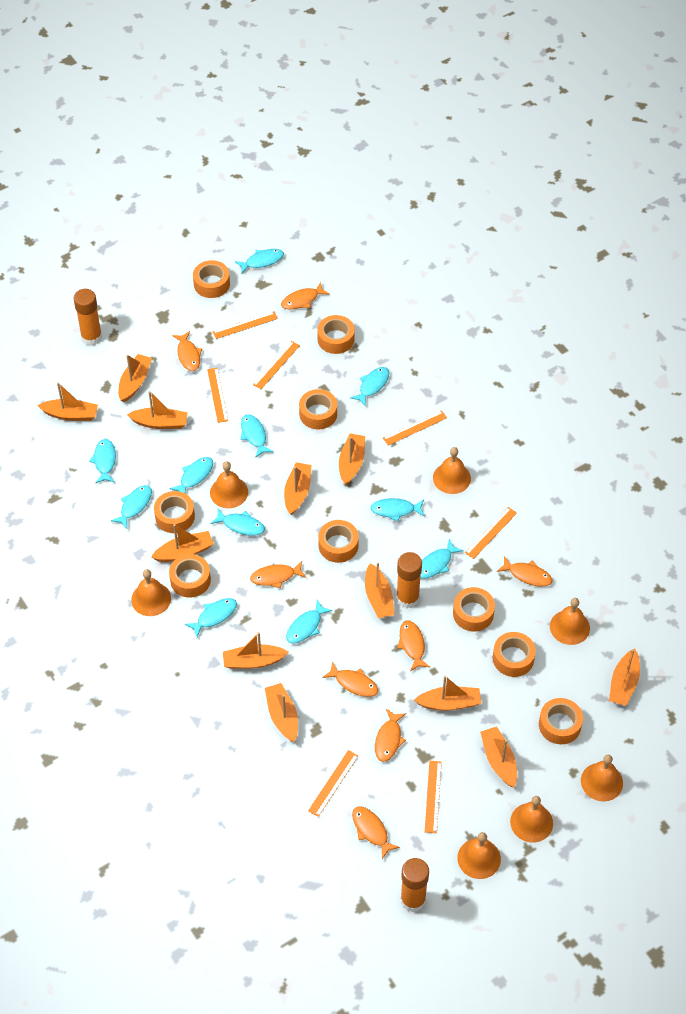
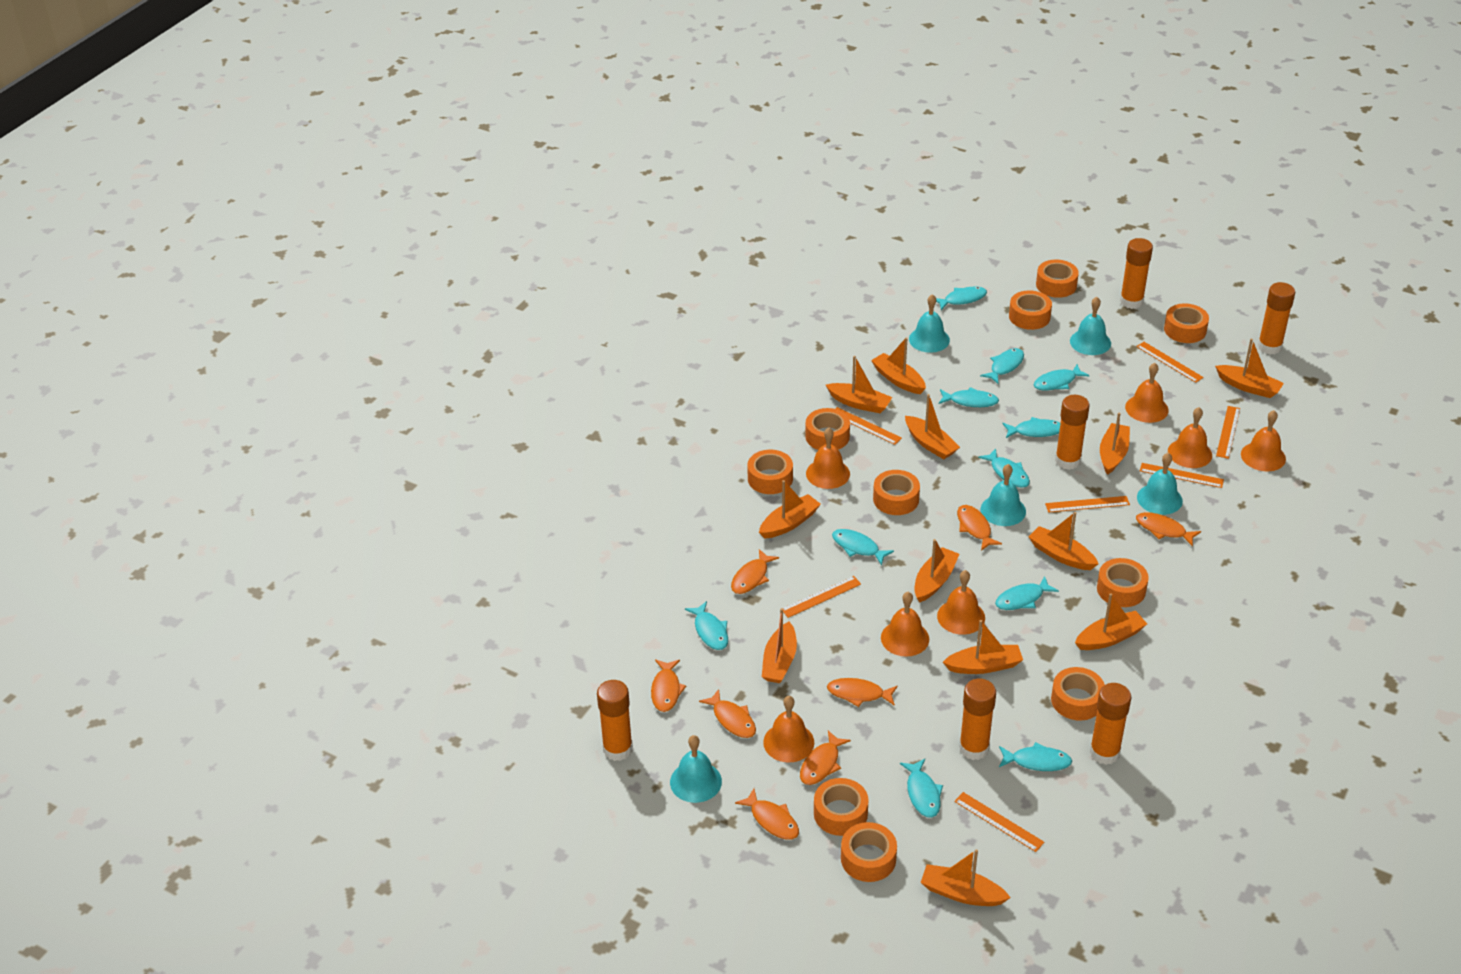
orange glue stick: [73,289,102,346] [396,552,422,608] [400,858,429,912] = 3 -> [597,680,633,761] [959,679,996,760] [1055,395,1090,470] [1090,683,1131,765] [1120,238,1153,309] [1258,282,1295,355] = 6
orange tape: [154,491,195,533] [169,554,211,598] [193,260,230,298] [299,389,337,429] [317,315,355,354] [318,520,359,563] [453,587,495,631] [493,632,536,677] [539,698,583,744] = 9 -> [747,450,793,494] [805,408,850,450] [814,778,869,836] [841,822,897,882] [873,470,920,515] [1009,290,1052,330] [1036,260,1079,298] [1051,667,1105,721] [1097,558,1149,607] [1164,304,1209,343] = 10
turquoise bell: none = 0 -> [670,735,722,803] [909,294,950,353] [980,464,1026,526] [1070,297,1111,355] [1137,452,1183,515] = 5

